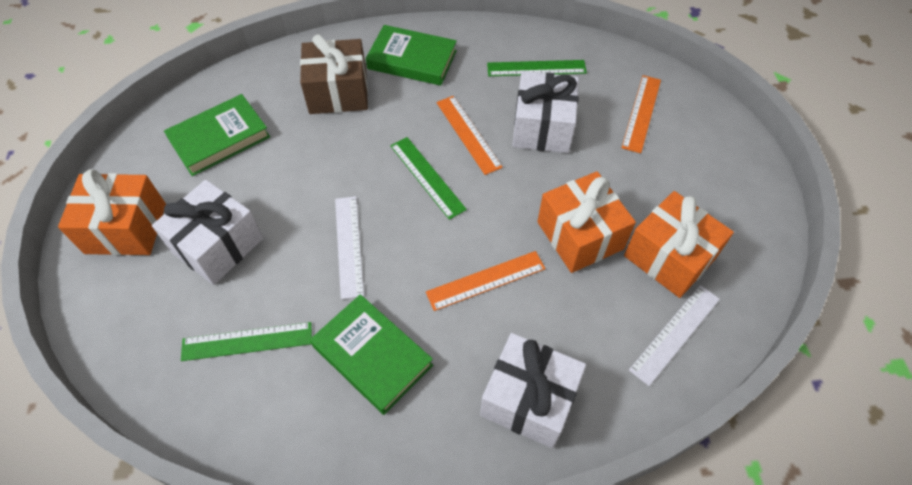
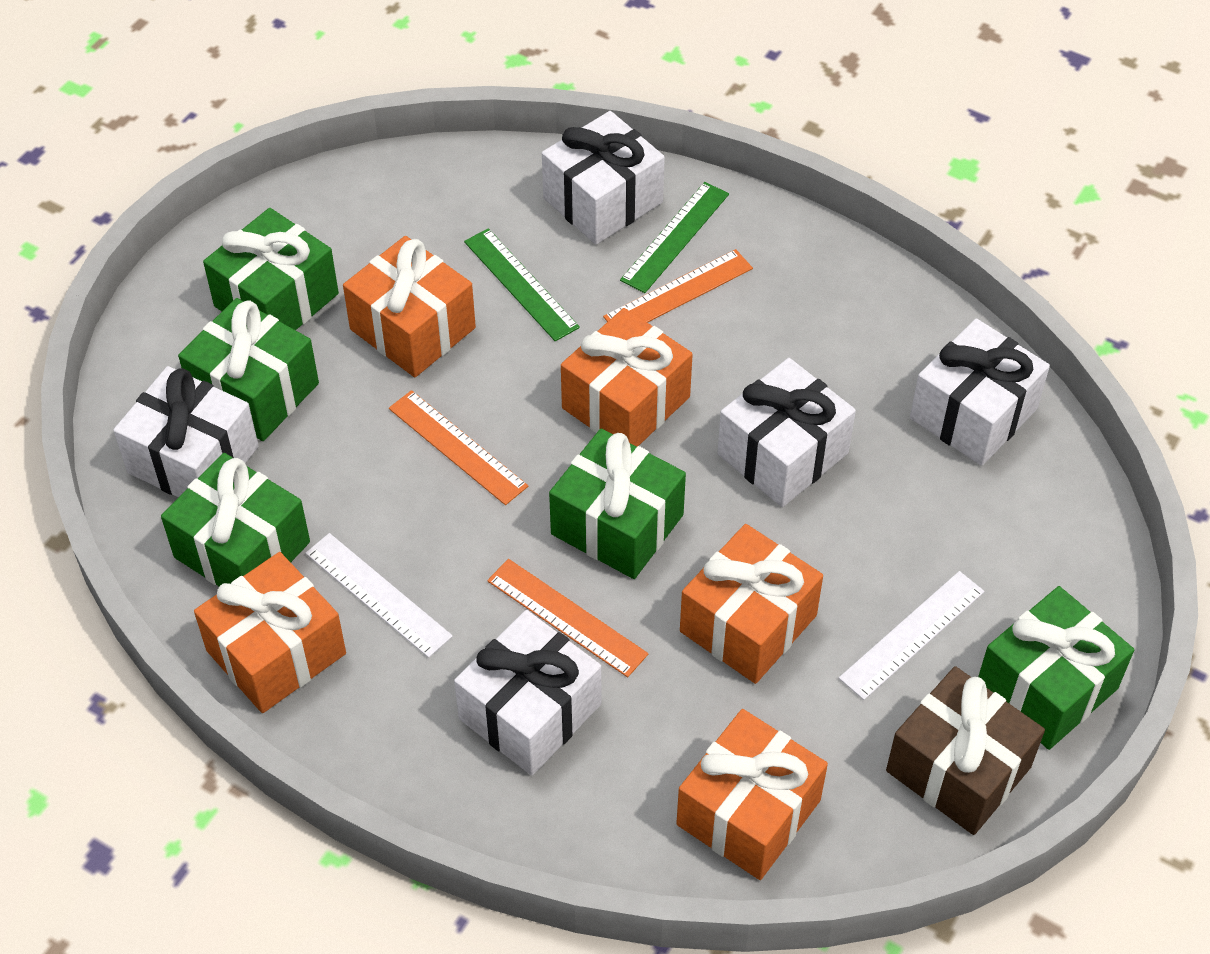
green book: [164,94,270,176] [310,294,433,415] [366,25,457,86] = 3 -> none = 0
green gift: none = 0 -> [161,453,310,586] [178,298,319,441] [203,208,339,330] [549,429,686,579] [978,586,1134,750] = 5
green ruler: [181,322,312,361] [390,137,467,220] [487,60,587,76] = 3 -> [464,228,580,341] [620,182,729,293] = 2
orange gift: [58,169,166,255] [537,171,636,273] [624,191,734,298] = 3 -> [194,552,346,713] [343,236,476,377] [561,308,693,447] [676,709,828,880] [680,524,823,684] = 5
white gift: [152,180,263,285] [480,333,586,448] [512,71,579,153] = 3 -> [113,366,259,497] [454,610,601,776] [542,111,665,245] [717,358,856,507] [910,318,1050,466] = 5

